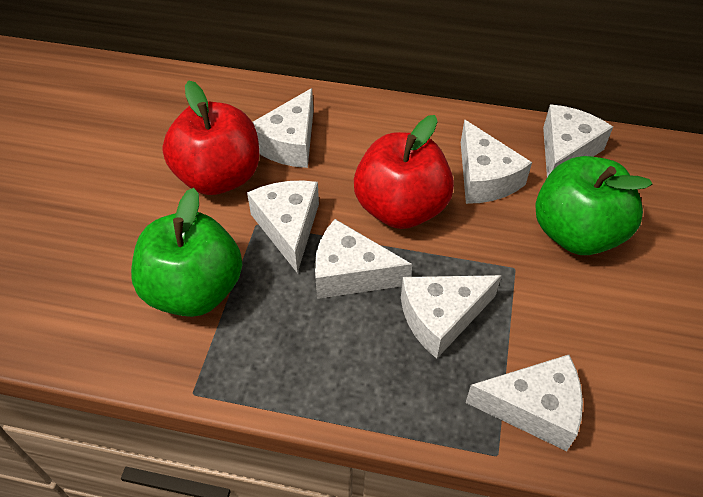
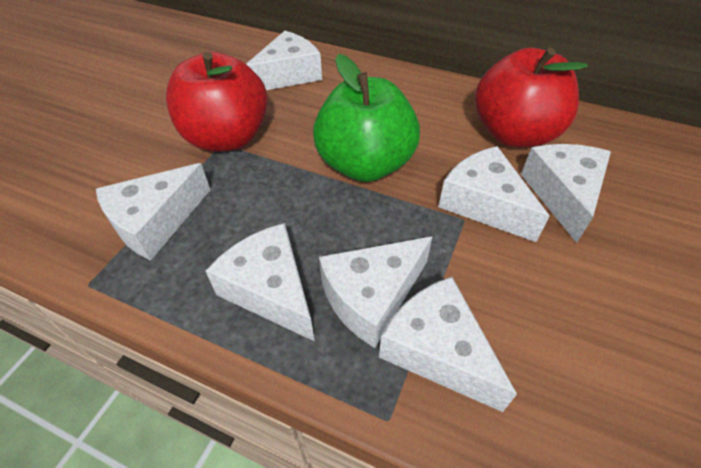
green apple: [131,188,242,317] [535,156,652,255] = 2 -> [313,54,420,182] = 1

